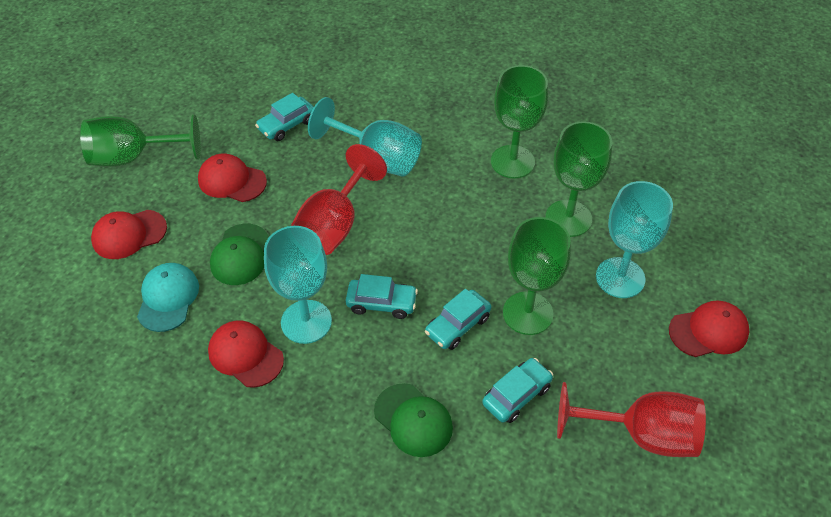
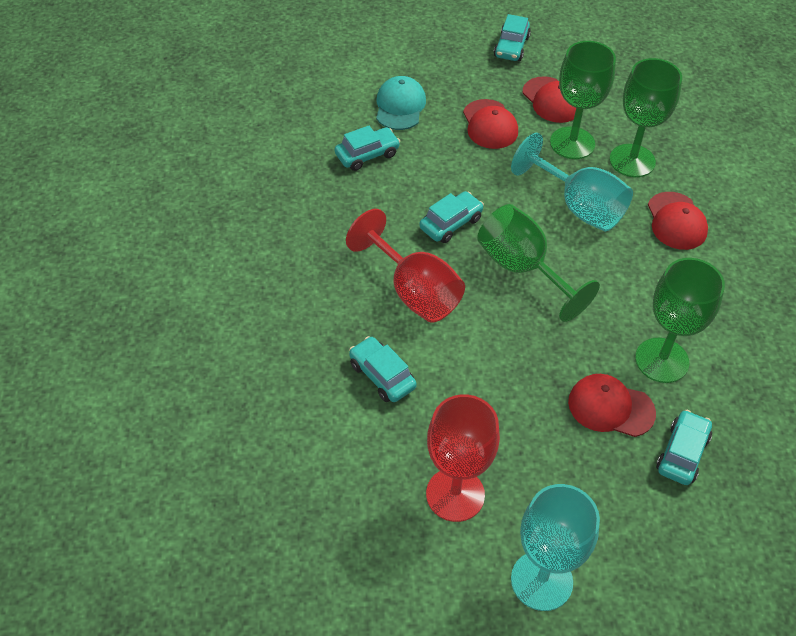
green cap: [210,224,269,285] [374,383,453,457] = 2 -> none = 0
turquoise car: [255,93,314,141] [346,274,418,319] [425,289,491,350] [482,358,553,423] = 4 -> [335,125,400,171] [349,336,417,402] [419,191,484,243] [494,14,531,61] [656,410,712,485] = 5
turquoise goblet: [264,226,332,344] [308,97,422,177] [596,181,673,298] = 3 -> [511,133,633,231] [511,484,600,611] = 2

